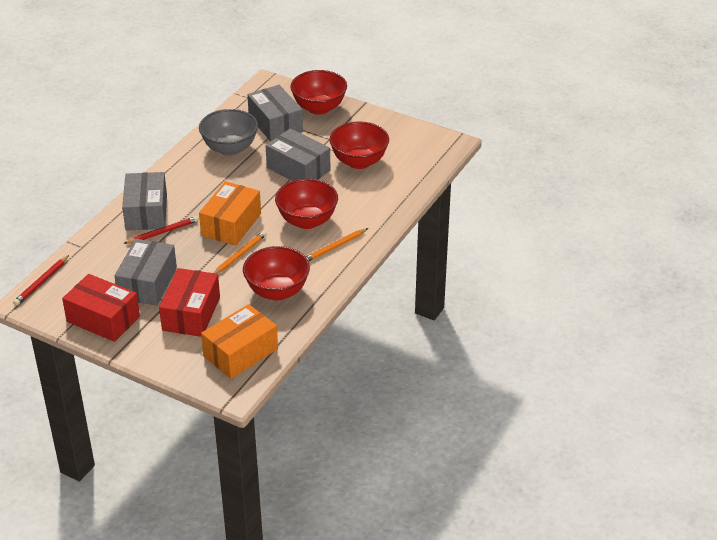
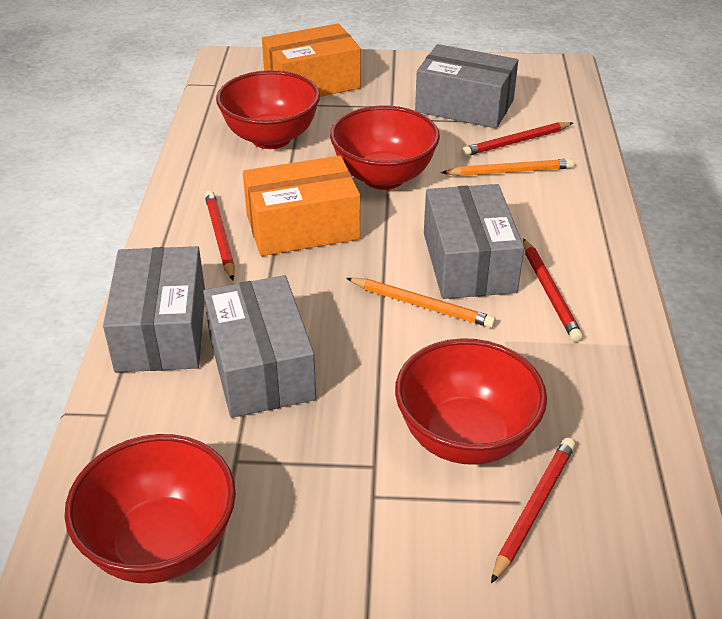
grey bowl: [199,109,258,156] = 1 -> none = 0
red box: [62,274,140,342] [159,268,220,337] = 2 -> none = 0
red pencil: [13,255,69,306] [123,216,199,244] = 2 -> [205,190,235,281] [461,122,573,157] [491,438,575,584] [523,238,583,342] = 4

